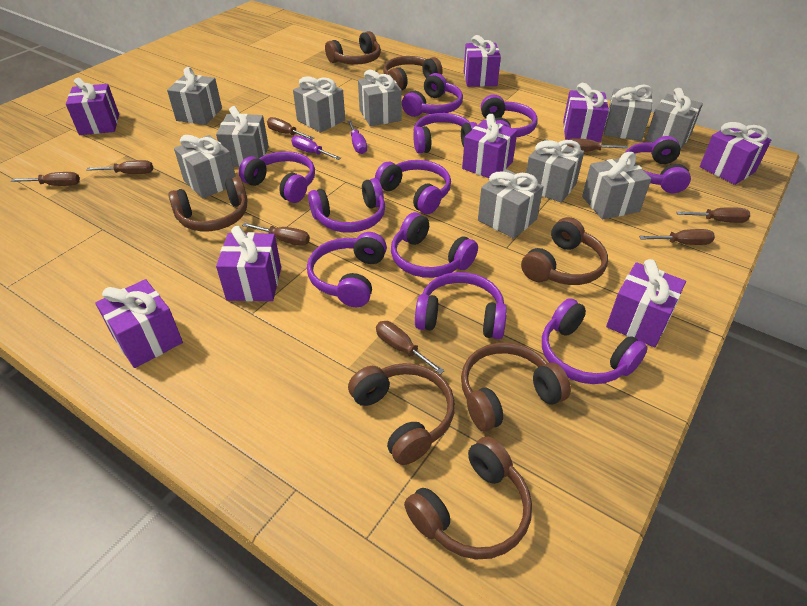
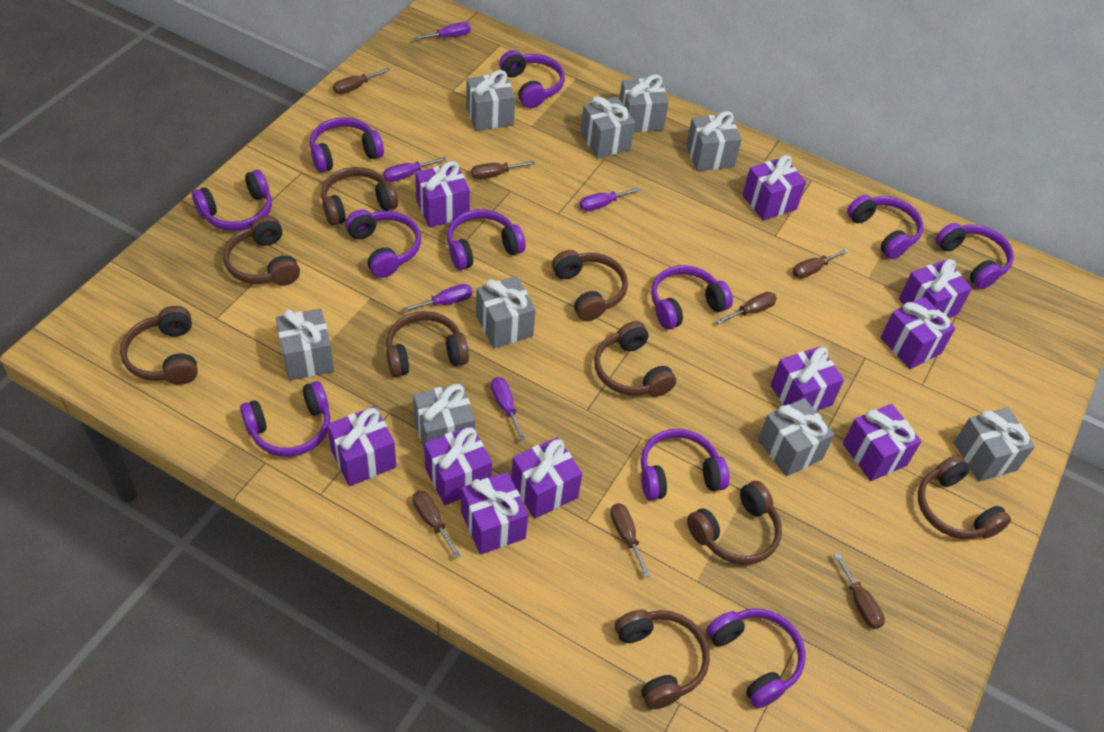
brown headphones: [168,176,248,231] [325,31,381,65] [348,363,455,465] [383,56,443,90] [404,437,532,559] [461,342,571,431] [521,217,608,285] = 7 -> [120,306,198,385] [223,216,300,286] [321,167,398,226] [386,311,469,377] [552,250,628,321] [594,321,676,397] [615,610,710,709] [687,481,782,565] [918,455,1011,539] = 9
brown screwdriver: [11,172,80,186] [86,160,153,174] [242,223,310,246] [267,117,314,140] [376,321,444,374] [566,138,628,152] [639,229,715,245] [676,207,750,223] = 8 -> [333,68,390,94] [413,490,461,559] [471,161,535,180] [610,503,650,577] [716,292,777,324] [792,249,850,279] [834,553,885,629] = 7
grey gift: [167,67,222,125] [174,135,236,199] [216,106,269,167] [293,76,345,133] [358,70,402,126] [478,169,544,239] [526,139,584,203] [582,152,651,219] [604,84,653,141] [645,88,703,149] = 10 -> [276,308,334,381] [413,383,475,452] [466,70,515,131] [476,276,536,348] [580,96,635,159] [619,74,669,132] [686,111,742,171] [758,398,834,477] [954,407,1035,482] = 9
purple gift: [66,78,119,135] [95,279,183,368] [216,226,281,301] [462,114,518,178] [464,35,501,87] [563,83,609,142] [606,259,686,347] [700,122,771,185] = 8 -> [327,406,396,486] [415,161,470,228] [424,425,492,505] [461,472,528,555] [511,437,582,518] [743,155,806,221] [770,346,844,411] [843,404,922,481] [881,297,955,369] [899,259,972,318] = 10
purple screwdriver: [291,135,341,160] [347,120,367,154] = 2 -> [383,157,446,182] [402,284,473,312] [414,22,471,40] [491,377,526,441] [579,187,641,211] = 5

